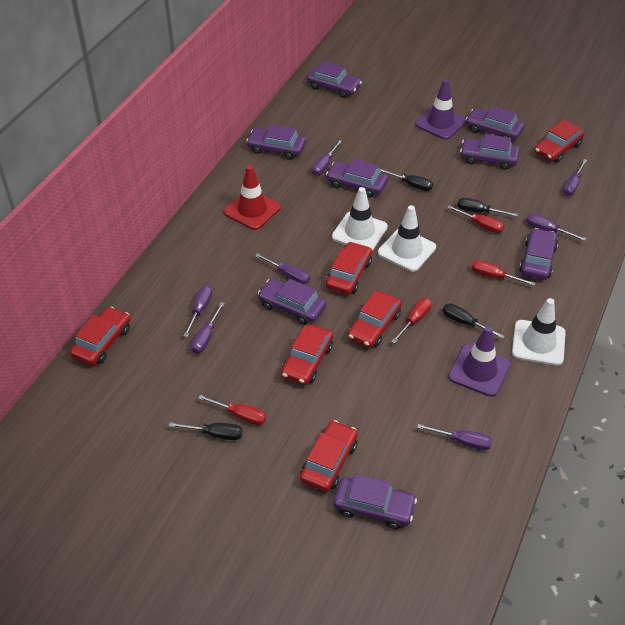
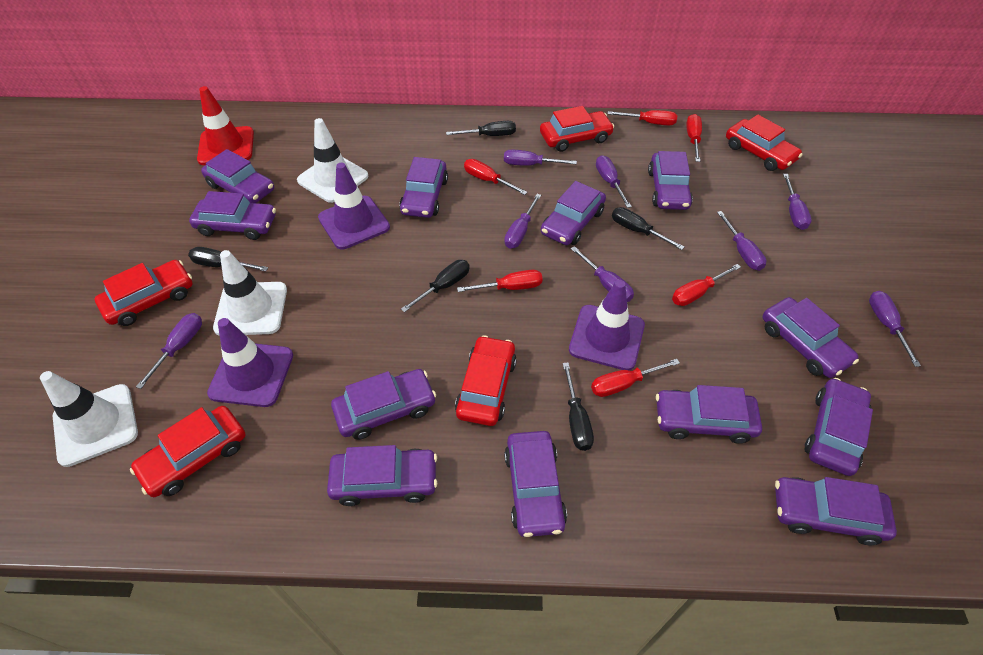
black screwdriver: [169,422,243,440] [379,168,433,191] [442,303,504,339] [457,198,518,217] = 4 -> [188,247,268,271] [401,260,470,312] [446,121,516,136] [563,363,594,451] [612,207,684,250] = 5
purple car: [246,124,306,160] [258,278,326,325] [307,61,362,98] [326,159,388,198] [333,474,417,529] [460,134,520,170] [466,106,524,140] [519,228,558,280] = 8 -> [189,191,276,240] [201,149,274,203] [327,445,437,506] [331,369,436,440] [399,157,448,218] [504,431,567,537] [541,181,606,245] [648,151,693,210] [656,385,762,444] [762,297,859,378] [775,477,897,546] [805,378,873,476] = 12
purple screwdriver: [183,285,212,337] [191,302,225,354] [255,253,310,284] [312,140,342,176] [417,424,492,450] [526,214,586,241] [563,159,587,196] = 7 -> [136,313,202,389] [504,149,577,166] [504,194,541,249] [571,246,634,302] [596,155,632,208] [717,211,766,271] [783,174,812,230] [869,291,921,367] = 8
purple traffic cone: [415,79,466,140] [448,326,511,397] = 2 -> [207,318,293,407] [318,163,390,249] [569,280,645,370] = 3
red car: [70,307,130,366] [281,324,333,385] [300,420,358,492] [326,242,372,295] [348,291,402,348] [534,119,584,163] = 6 -> [95,260,193,326] [130,406,246,497] [455,335,517,426] [540,106,614,152] [726,115,803,171] = 5
red screwdriver: [198,395,266,425] [391,298,432,343] [447,205,504,233] [472,260,535,286] = 4 -> [457,270,543,292] [464,159,528,195] [591,359,680,397] [608,110,677,125] [672,264,741,306] [686,114,702,162] = 6

